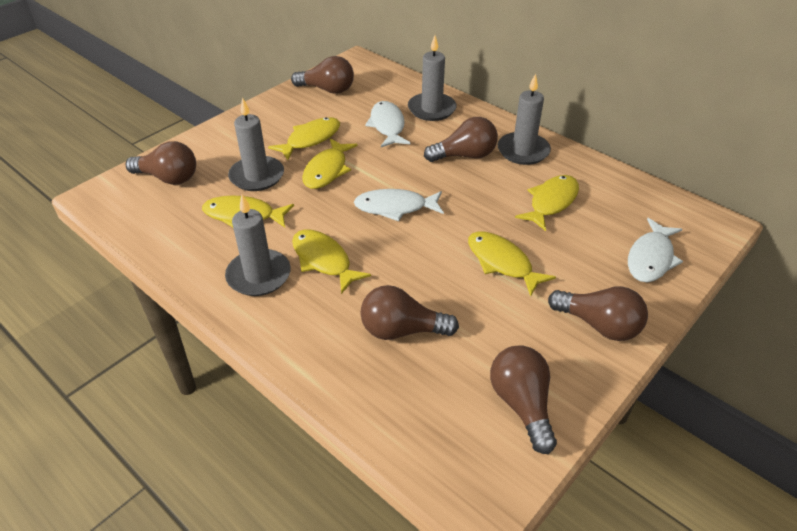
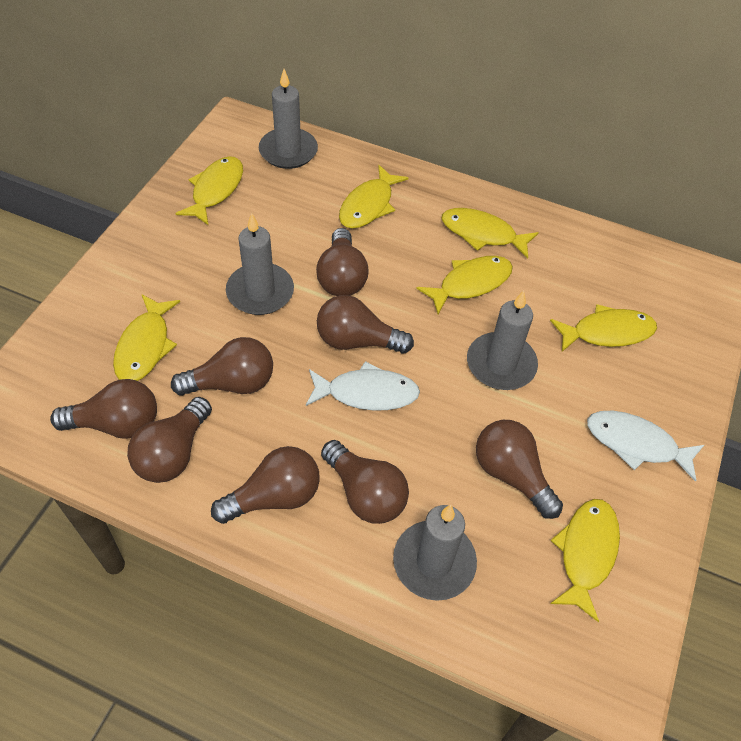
brown light bulb: [126,141,196,185] [291,56,354,94] [360,285,459,340] [424,117,498,162] [490,345,557,454] [548,286,648,341] = 6 -> [50,379,157,439] [127,397,212,483] [171,337,273,396] [211,446,320,524] [316,228,368,296] [317,295,414,353] [321,440,409,524] [476,420,563,519] = 8
white fish: [354,189,444,221] [365,101,411,147] [628,218,683,282] = 3 -> [306,361,420,411] [587,411,704,482] = 2
yellow fish: [202,195,294,227] [268,117,340,160] [292,229,371,294] [302,138,358,189] [468,231,556,296] [515,175,579,231] = 6 -> [113,294,180,381] [175,156,243,226] [339,165,408,229] [416,256,513,314] [442,208,538,259] [550,304,657,352] [550,499,620,622] = 7

